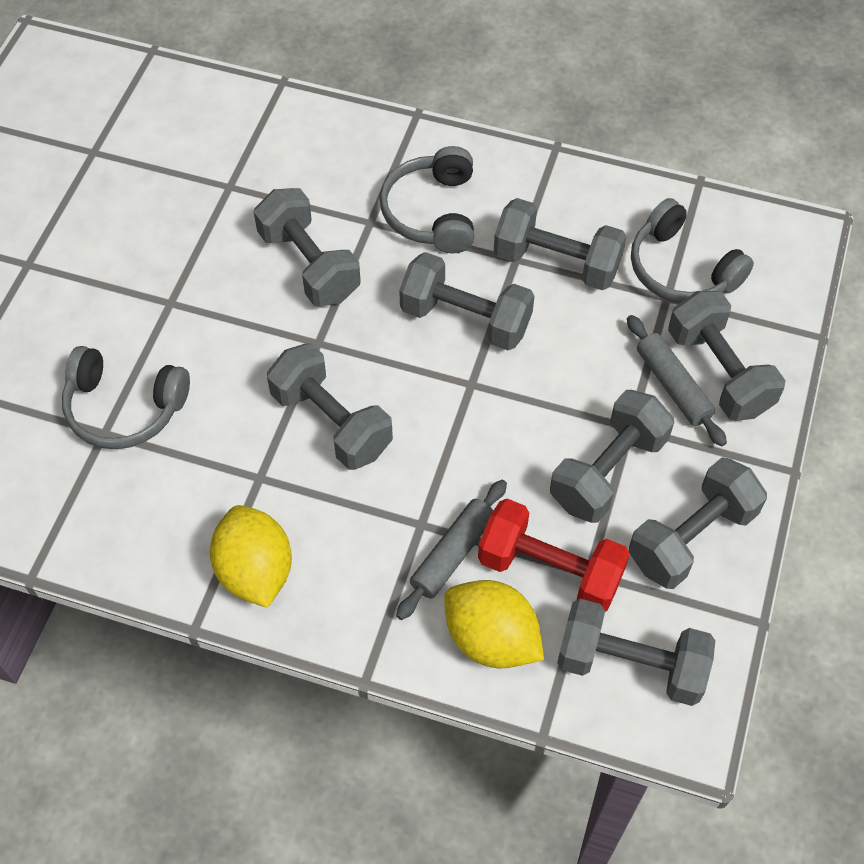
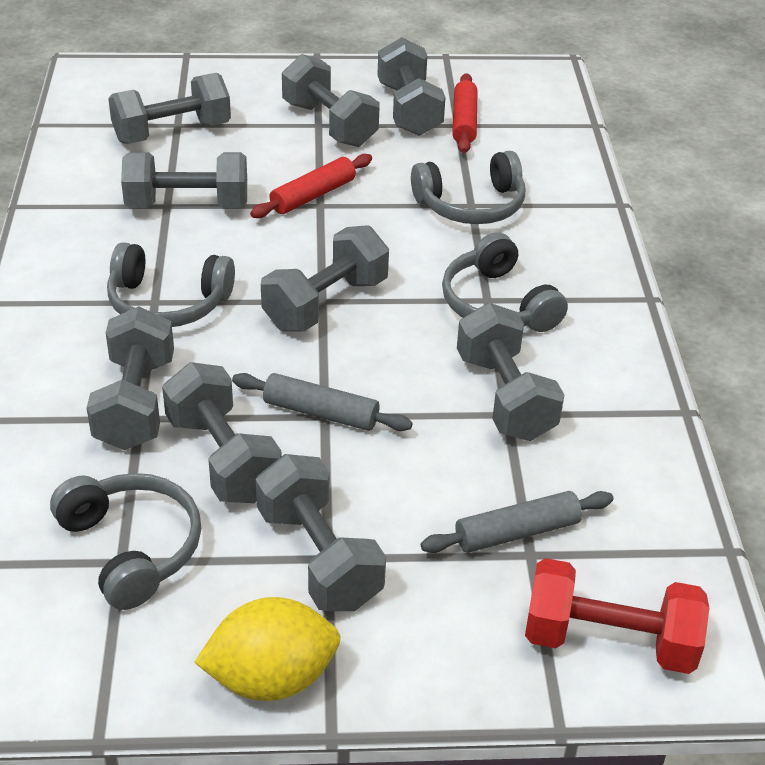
grey dumbbell: [254,188,361,306] [267,343,393,470] [399,252,534,350] [494,198,626,290] [550,390,674,523] [557,599,715,706] [629,457,767,589] [668,291,786,421] = 8 -> [87,306,174,450] [108,73,231,144] [121,152,247,208] [162,362,282,503] [256,454,386,611] [261,225,389,332] [282,54,380,147] [378,37,446,136] [457,303,564,441] = 9
grey headphones: [62,346,190,449] [380,146,474,253] [631,198,754,303] = 3 -> [50,473,201,610] [107,242,235,327] [411,151,525,224] [442,232,568,332] = 4
red rolling pin: none = 0 -> [250,154,372,218] [452,73,477,153] = 2
yellow lemon: [210,505,292,608] [444,580,544,668] = 2 -> [194,597,341,701] = 1

